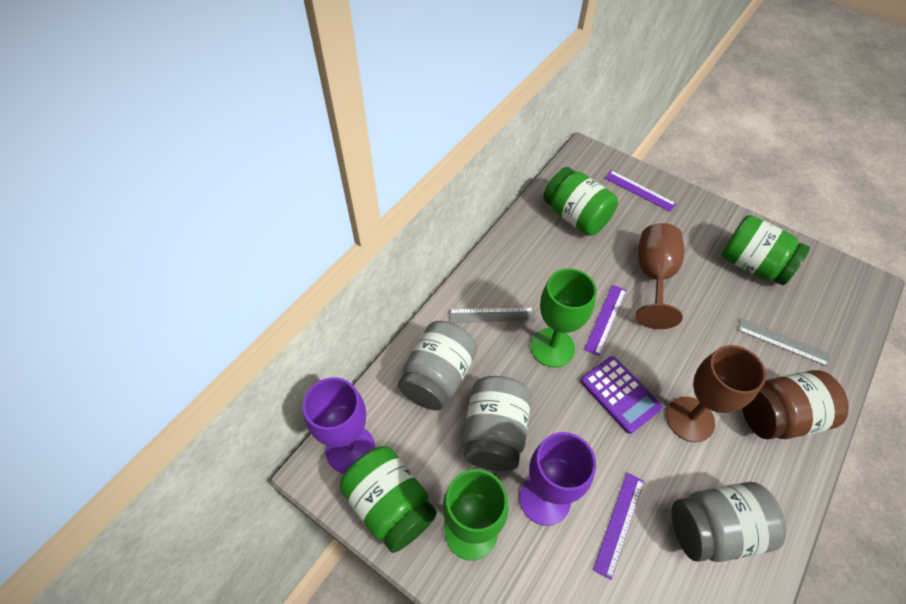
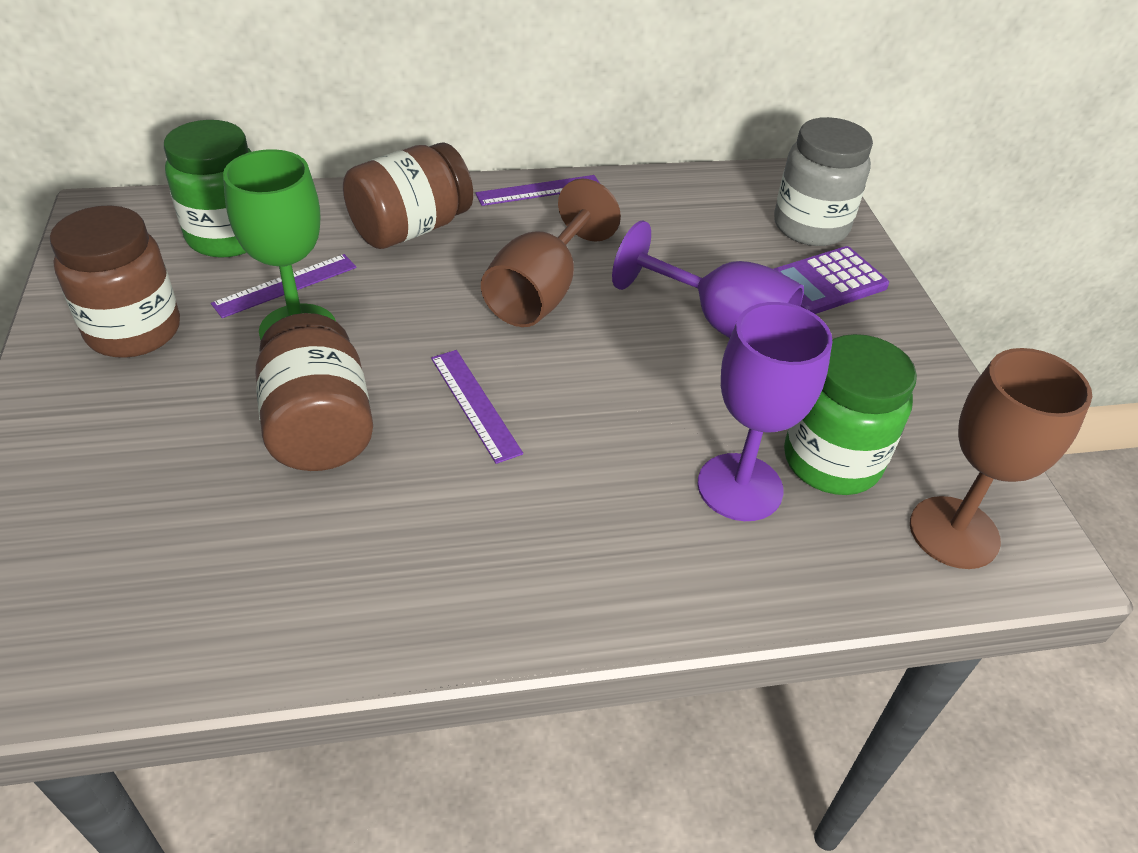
brown jar: [742,370,849,440] = 1 -> [50,205,180,358] [255,313,373,471] [343,143,473,249] = 3
green goblet: [443,469,509,561] [530,268,597,368] = 2 -> [223,149,336,340] = 1
green jar: [340,446,437,553] [543,167,618,236] [721,215,810,286] = 3 -> [164,120,252,258] [784,334,917,495] = 2
grey jar: [398,321,477,410] [464,376,531,471] [671,482,786,562] = 3 -> [774,117,873,246] = 1
grey ruler: [449,307,536,323] [738,318,831,367] = 2 -> none = 0

